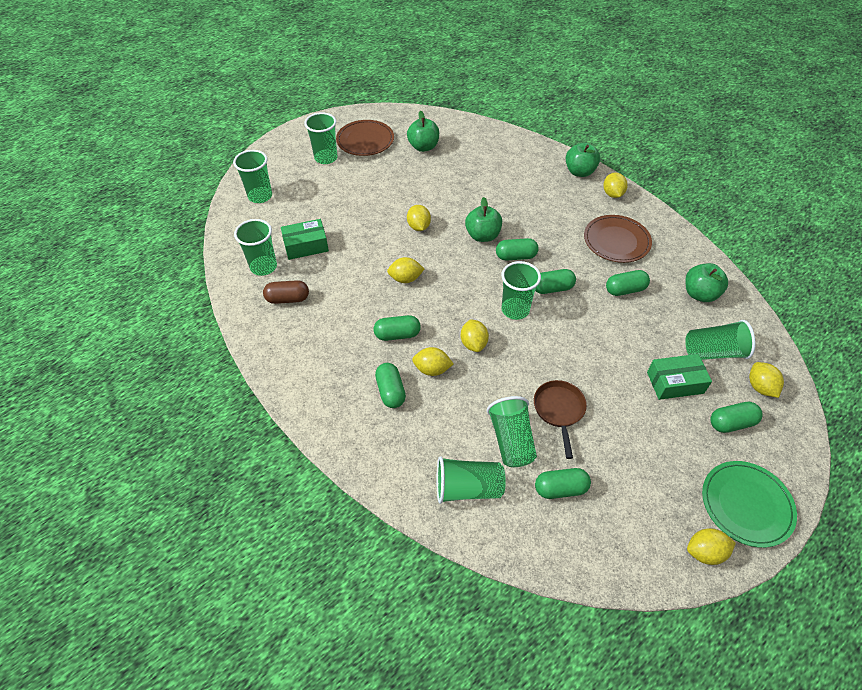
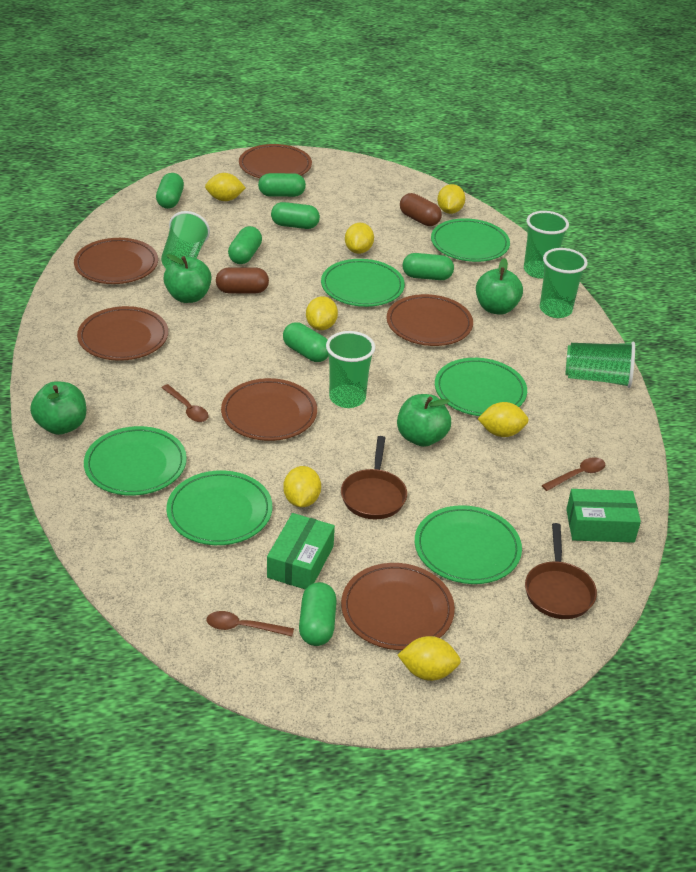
brown capsule: [263,280,309,304] = 1 -> [216,268,269,293] [400,193,442,226] = 2
brown pan: [534,380,587,459] = 1 -> [341,436,407,519] [525,523,597,619] = 2
brown plate: [336,120,394,156] [584,215,652,263] = 2 -> [74,238,158,284] [77,306,168,361] [221,378,317,441] [239,144,312,178] [341,563,455,650] [387,294,473,346] = 6
brown spoon: none = 0 -> [161,384,209,422] [207,611,294,636] [541,457,605,491] = 3
green cup: [233,150,272,203] [234,219,277,276] [304,112,338,164] [437,457,506,504] [487,396,537,467] [501,261,541,320] [685,320,755,360] = 7 -> [161,211,210,269] [326,331,375,408] [524,211,569,279] [540,248,588,318] [565,341,635,388] = 5
green plate: [702,461,797,548] = 1 -> [84,426,187,496] [166,470,272,545] [321,259,405,307] [415,505,522,584] [431,218,510,262] [435,358,527,416] = 6

